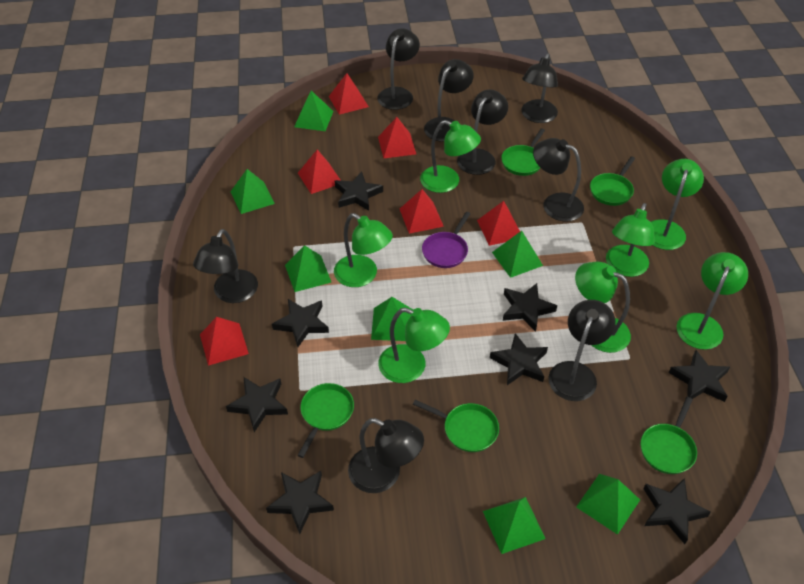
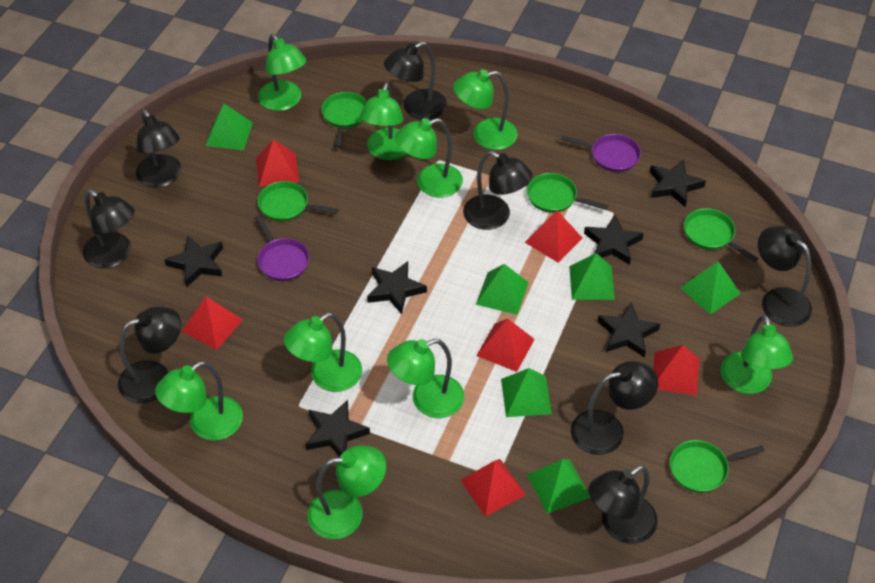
black star: [226,377,288,432] [266,471,334,534] [272,299,329,347] [335,171,383,211] [490,333,548,385] [503,283,557,332] [643,478,711,544] [669,350,730,402] = 8 -> [164,235,223,288] [305,400,370,457] [367,261,427,314] [584,214,644,265] [597,303,660,358] [650,159,706,207] = 6
green lamp: [334,213,393,287] [378,308,450,383] [420,120,481,193] [575,262,631,353] [606,203,655,277] [651,159,704,250] [676,252,748,350] = 7 -> [155,361,243,440] [258,34,307,111] [284,313,362,392] [307,446,386,539] [360,82,407,160] [387,339,464,418] [395,118,463,197] [453,70,518,150] [720,315,793,394] = 9
green pyramid: [230,169,275,214] [285,245,331,292] [294,91,333,131] [371,297,413,341] [483,497,546,554] [492,231,543,278] [576,474,640,535] = 7 -> [206,104,253,150] [476,264,529,315] [501,368,552,417] [527,459,591,514] [569,253,615,300] [680,261,741,315] = 6
purple pan: [422,212,470,268] = 1 -> [255,215,310,281] [561,134,641,172] = 2

